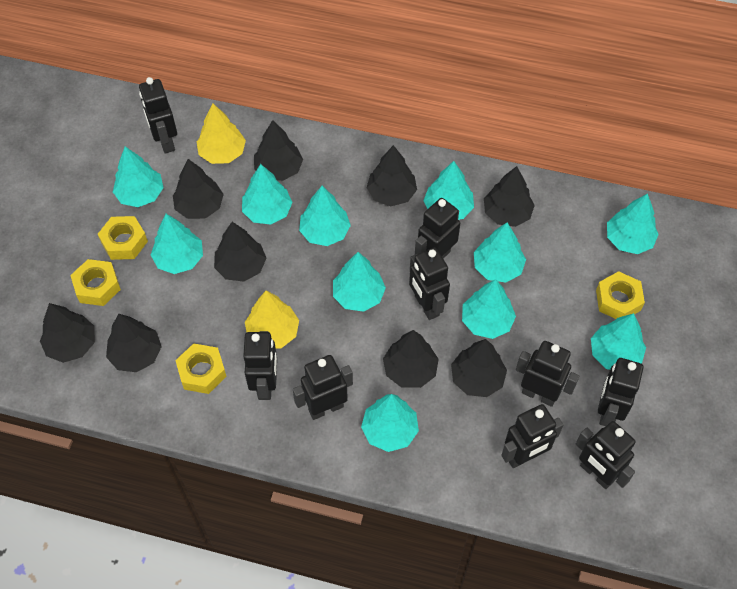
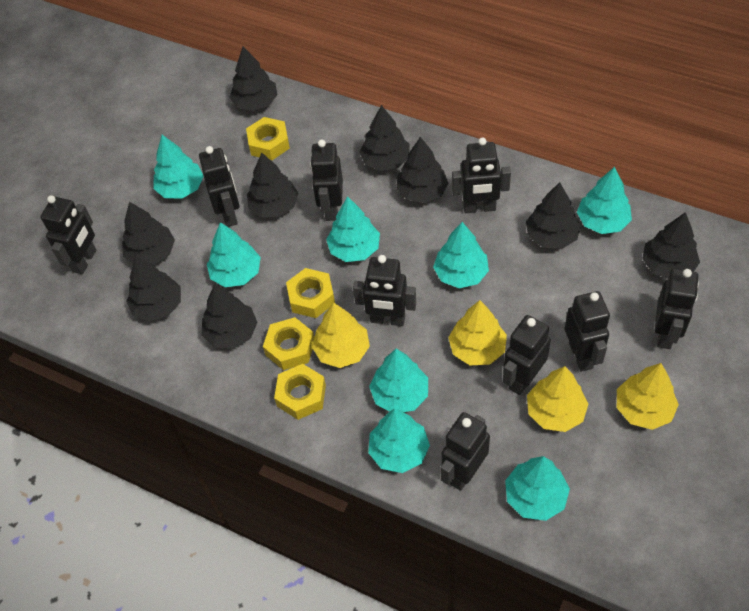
turquoise tree: [113,146,164,207] [151,214,203,274] [242,164,293,225] [299,186,351,246] [333,252,386,312] [361,394,419,452] [423,161,474,220] [462,279,516,339] [474,223,526,282] [591,313,646,370] [607,193,659,254] = 11 -> [153,135,204,199] [207,222,261,287] [326,196,380,262] [368,409,430,473] [369,349,428,412] [433,222,489,288] [505,456,570,521] [577,167,632,234] = 8
yellow tree: [197,103,246,164] [245,291,299,349] = 2 -> [312,302,370,368] [448,300,507,365] [527,366,588,432] [617,363,679,430] = 4

